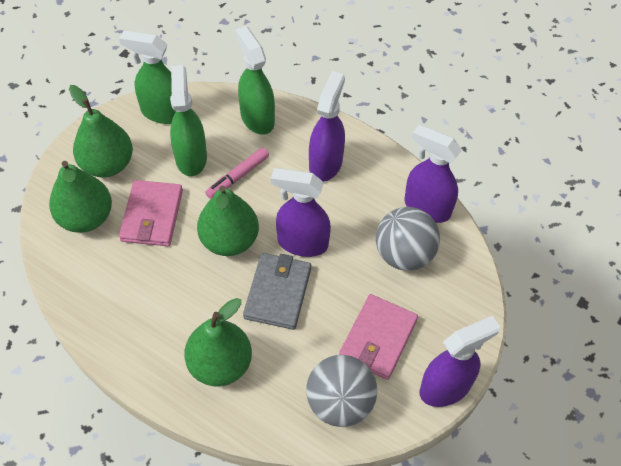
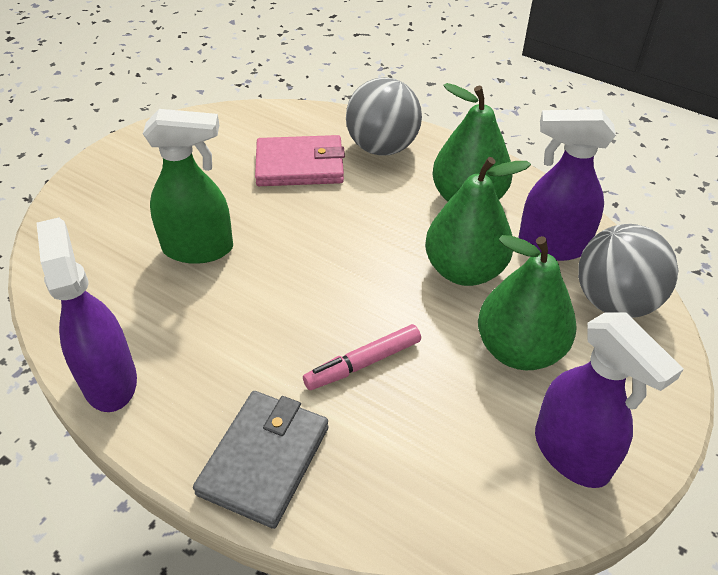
green pear: [49,161,112,233] [69,85,133,177] [184,298,252,387] [197,185,259,256] = 4 -> [425,157,531,286] [432,83,513,202] [478,235,577,370] = 3
green spray bottle: [119,30,176,124] [170,65,207,176] [235,26,275,135] = 3 -> [143,109,233,264] = 1
pink wallet: [119,180,183,246] [339,294,418,380] = 2 -> [255,135,345,186] = 1
purple spray bottle: [271,168,331,257] [309,71,345,182] [405,125,462,223] [420,316,500,407] = 4 -> [37,217,137,412] [518,109,616,261] [535,312,683,488] = 3

